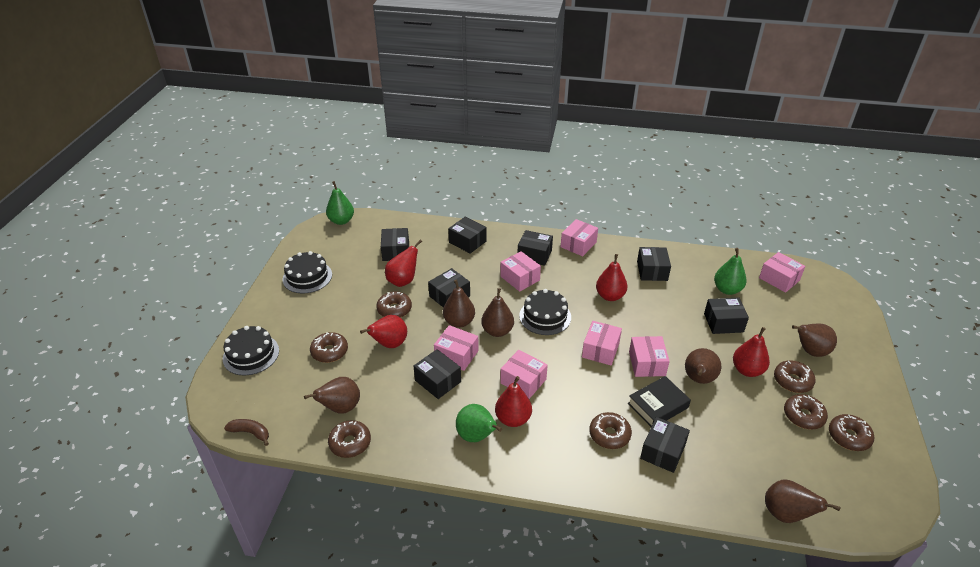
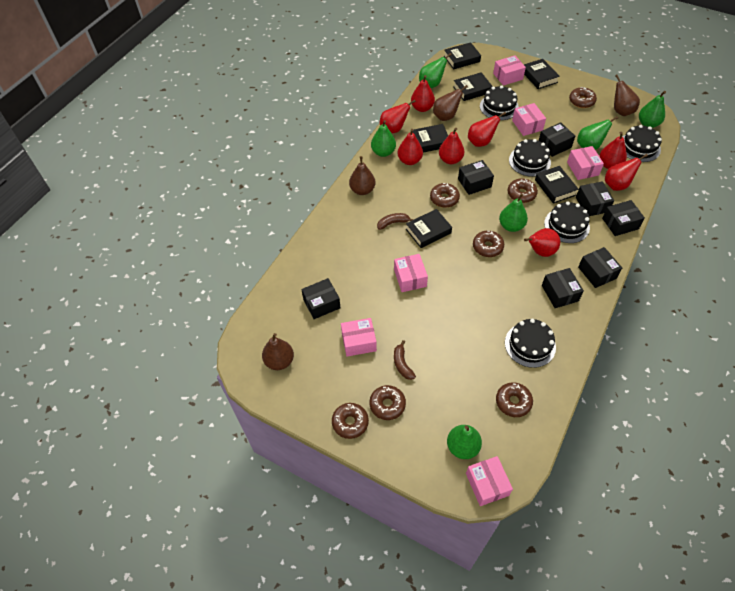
black book: [628,376,691,427] = 1 -> [406,209,452,248] [412,124,448,153] [444,42,481,69] [453,72,493,101] [524,59,560,89] [535,166,579,204] = 6
black box: [381,228,409,261] [414,349,461,399] [428,268,470,308] [448,217,487,254] [518,230,553,266] [637,247,671,281] [640,417,690,473] [704,298,749,334] = 8 -> [301,278,341,319] [458,160,494,195] [539,122,575,157] [542,268,584,308] [576,181,614,216] [578,247,622,288] [602,200,645,236] = 7
black cake: [223,326,279,375] [282,251,332,294] [519,289,571,335] = 3 -> [480,85,519,120] [505,319,556,368] [509,139,551,177] [544,201,590,243] [623,125,662,162] = 5
brown banana: [224,419,269,446] = 1 -> [377,213,414,230] [394,340,416,380] = 2
brown pear: [304,377,360,413] [443,279,475,328] [481,288,514,337] [685,348,721,384] [765,479,841,523] [792,324,837,357] = 6 -> [262,333,294,370] [349,156,376,195] [433,85,468,121] [614,74,640,116] = 4
green pear: [326,181,354,225] [456,404,502,442] [714,248,747,295] = 3 -> [371,120,396,157] [419,53,452,88] [447,425,482,459] [499,193,528,232] [577,116,618,150] [639,91,666,128] = 6
pink box: [434,325,479,371] [500,251,541,292] [500,350,548,399] [561,219,598,256] [582,321,622,365] [629,336,670,377] [759,252,805,293] = 7 -> [341,318,377,357] [394,254,428,292] [466,456,513,506] [493,55,526,86] [512,103,546,136] [567,146,604,180] = 6
red pear: [360,315,407,348] [385,240,422,287] [495,376,532,427] [596,254,628,301] [733,327,770,377] = 5 -> [380,100,416,133] [397,129,423,165] [411,75,435,112] [439,128,464,164] [468,112,506,147] [524,228,560,257] [599,132,627,169] [605,154,648,191] = 8

